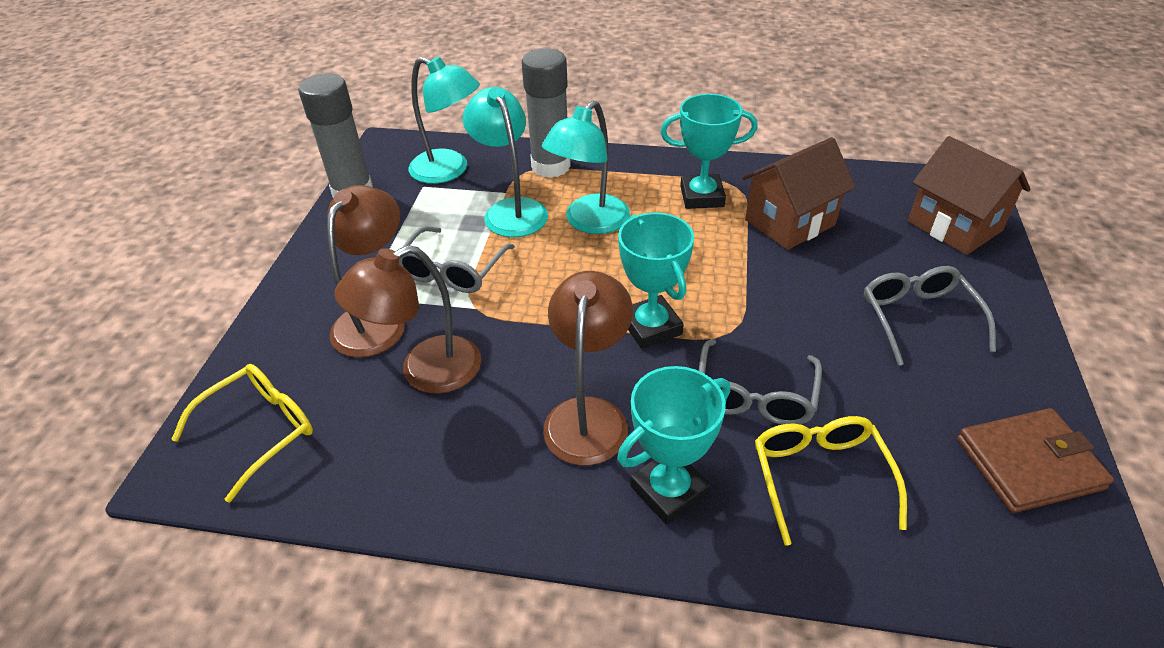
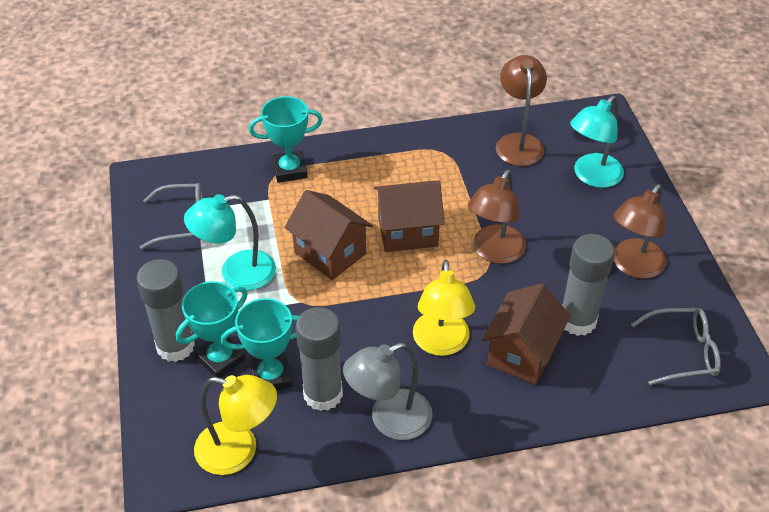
brown house: [743,137,856,250] [908,136,1031,255] = 2 -> [285,190,373,280] [374,181,445,252] [482,283,571,384] = 3
brown wallet: [957,408,1114,513] = 1 -> none = 0
grey glasses: [399,226,515,293] [699,339,822,425] [864,266,996,366] = 3 -> [140,183,203,249] [631,308,721,385] = 2
grey glue stick: [298,73,373,198] [522,48,571,178] = 2 -> [137,259,195,362] [296,307,343,411] [562,234,615,336] = 3
grey lamp: none = 0 -> [343,343,433,440] = 1
turquoise lamp: [408,57,480,184] [463,87,548,237] [542,101,630,234] = 3 -> [184,194,276,291] [570,96,624,188] = 2
yellow glasses: [171,364,313,503] [755,416,907,546] = 2 -> none = 0
yellow lamp: none = 0 -> [194,375,277,475] [413,260,475,356] = 2

